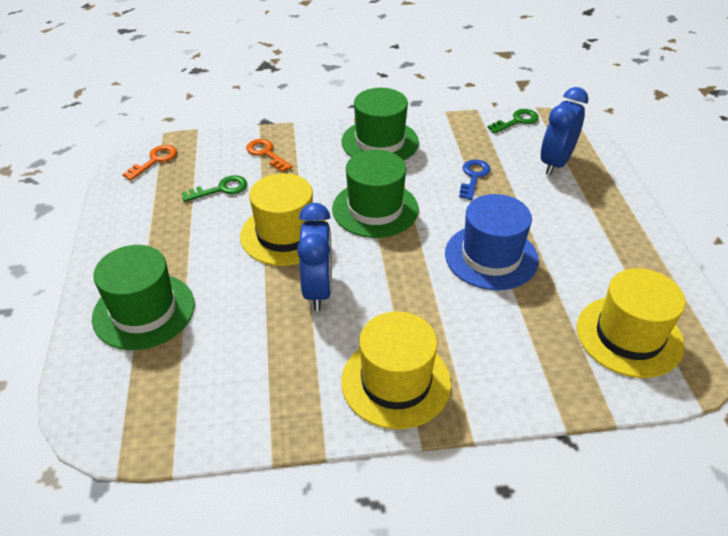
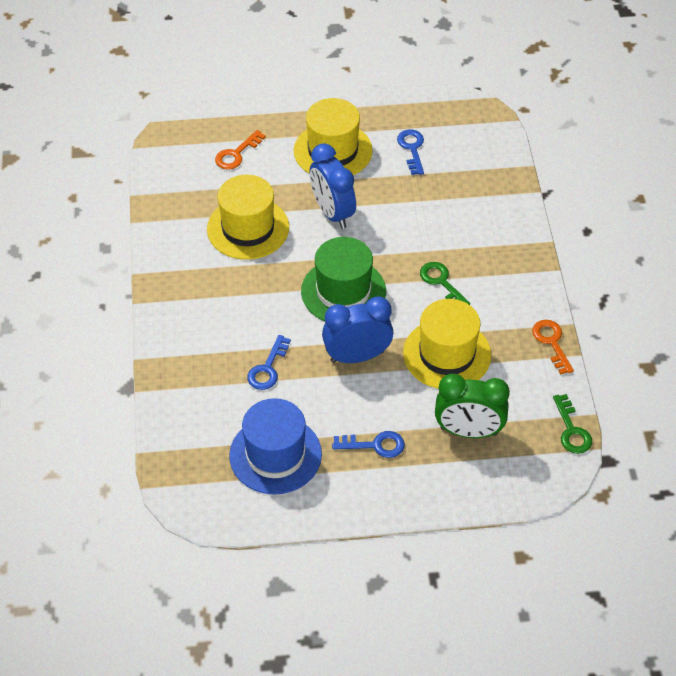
blue key: [459,159,491,200] = 1 -> [247,335,291,390] [332,431,405,458] [397,129,424,175] = 3
green clock: none = 0 -> [435,374,510,438] = 1
green hat: [92,245,195,350] [332,150,419,238] [341,88,419,161] = 3 -> [301,237,386,321] = 1

